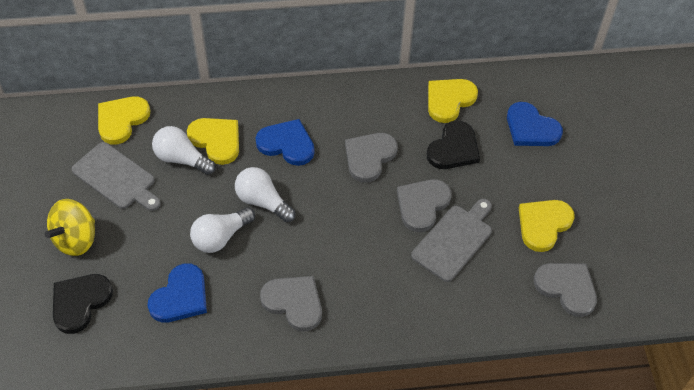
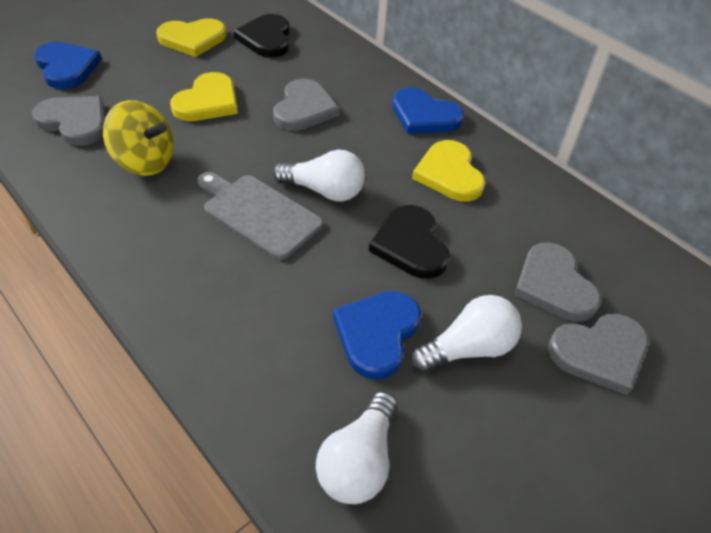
grey cutting board: [72,142,161,211] [411,199,492,282] = 2 -> [197,172,323,260] = 1
yellow heart: [98,96,150,145] [187,118,239,165] [428,79,478,123] [519,200,575,252] = 4 -> [156,18,226,57] [170,72,238,121] [412,140,485,202] = 3

